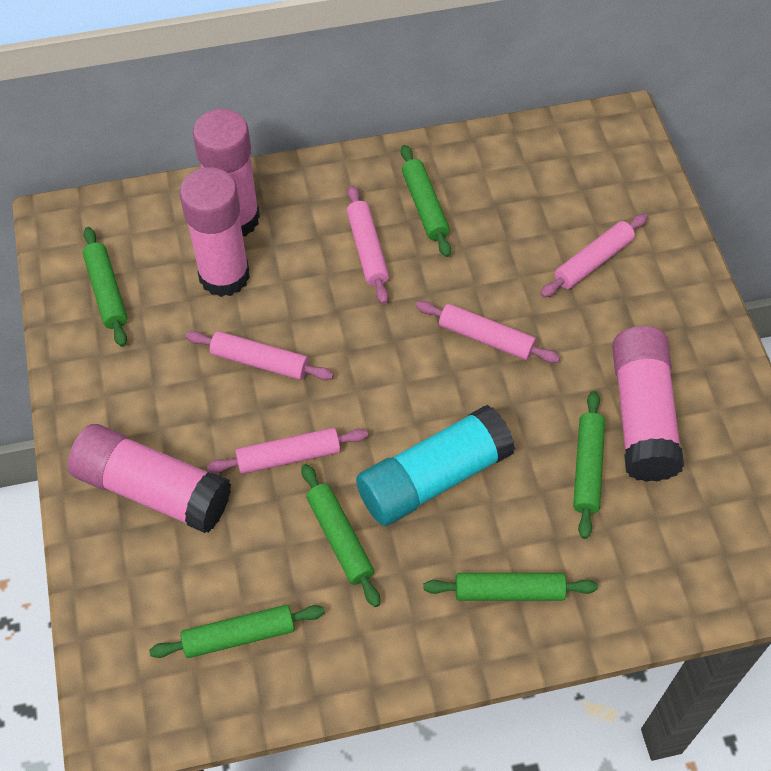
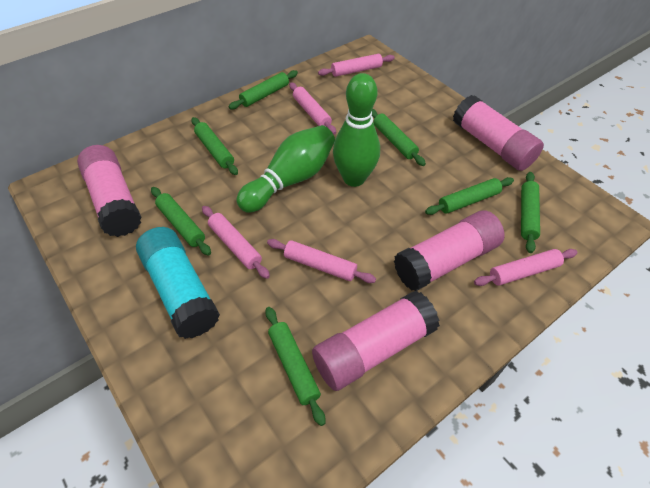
green bowling pin: none = 0 -> [236,125,335,213] [333,73,380,187] = 2
green rolling pin: [83,227,127,347] [149,605,325,658] [301,464,380,607] [401,145,451,257] [424,573,598,601] [573,391,605,539] = 6 -> [151,187,211,256] [191,117,238,175] [229,70,298,110] [265,307,325,426] [372,109,426,166] [425,177,514,215] [521,172,540,253] = 7

